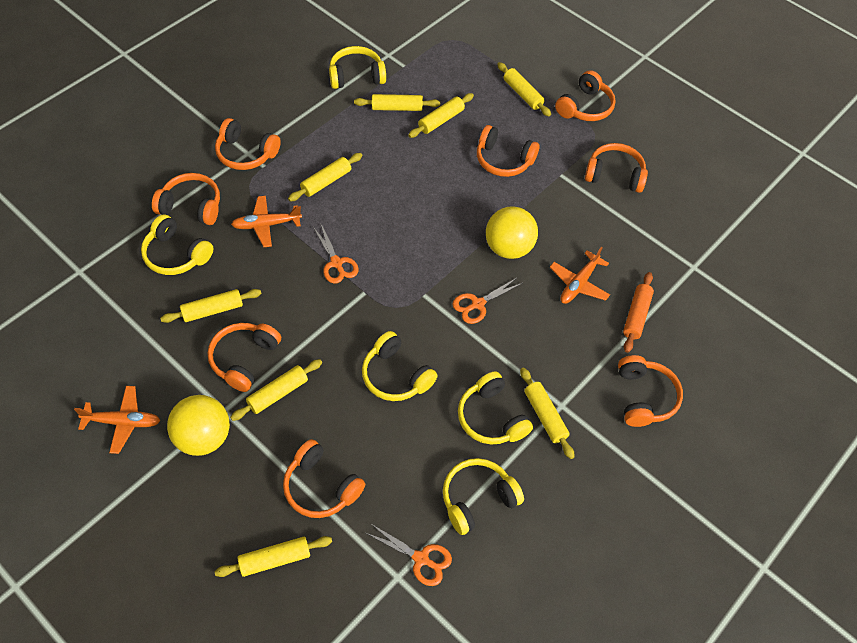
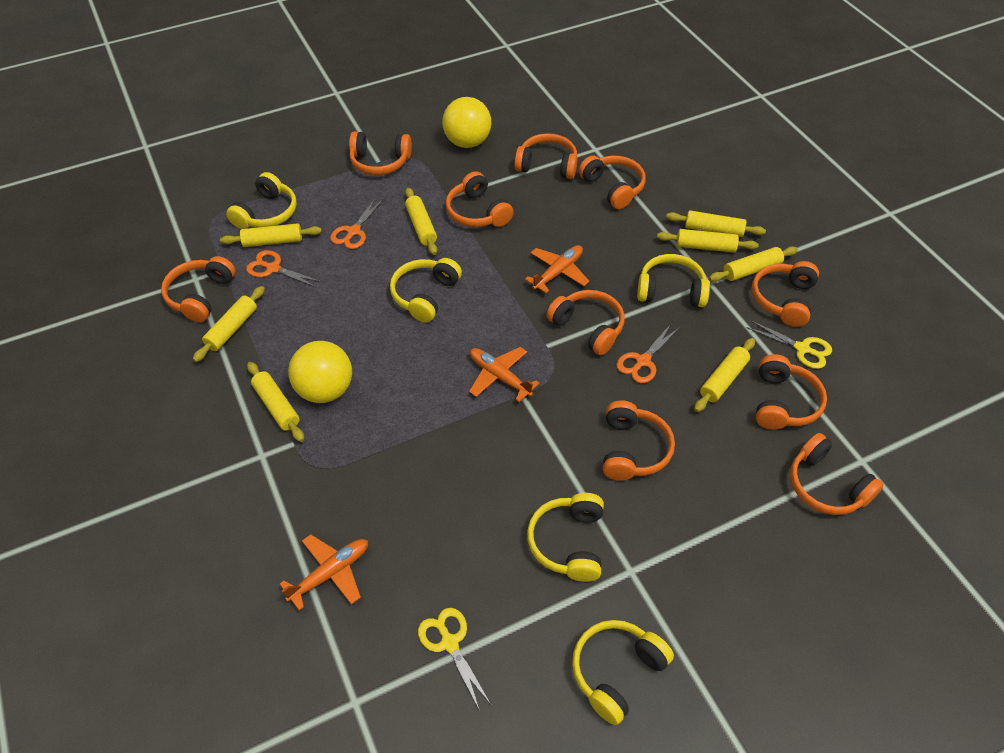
orange headphones: [152,173,220,225] [208,323,281,392] [215,118,281,170] [283,439,365,518] [477,125,539,177] [555,70,616,121] [585,143,648,193] [618,355,683,427] = 8 -> [161,256,236,322] [349,131,412,175] [446,171,514,227] [514,133,578,179] [547,290,625,355] [579,156,646,209] [603,400,675,481] [752,261,819,327] [756,354,827,430] [790,433,884,515] = 10
orange rolling pin: [623,272,654,353] = 1 -> none = 0
yellow scissors: none = 0 -> [418,608,491,711] [746,320,832,369] = 2

